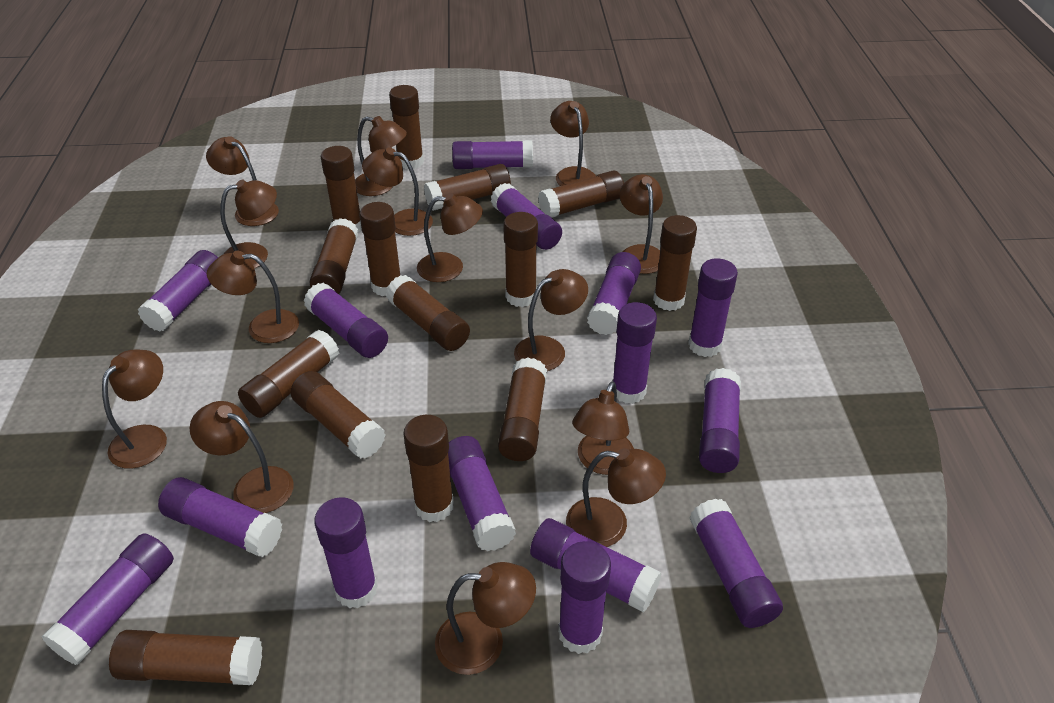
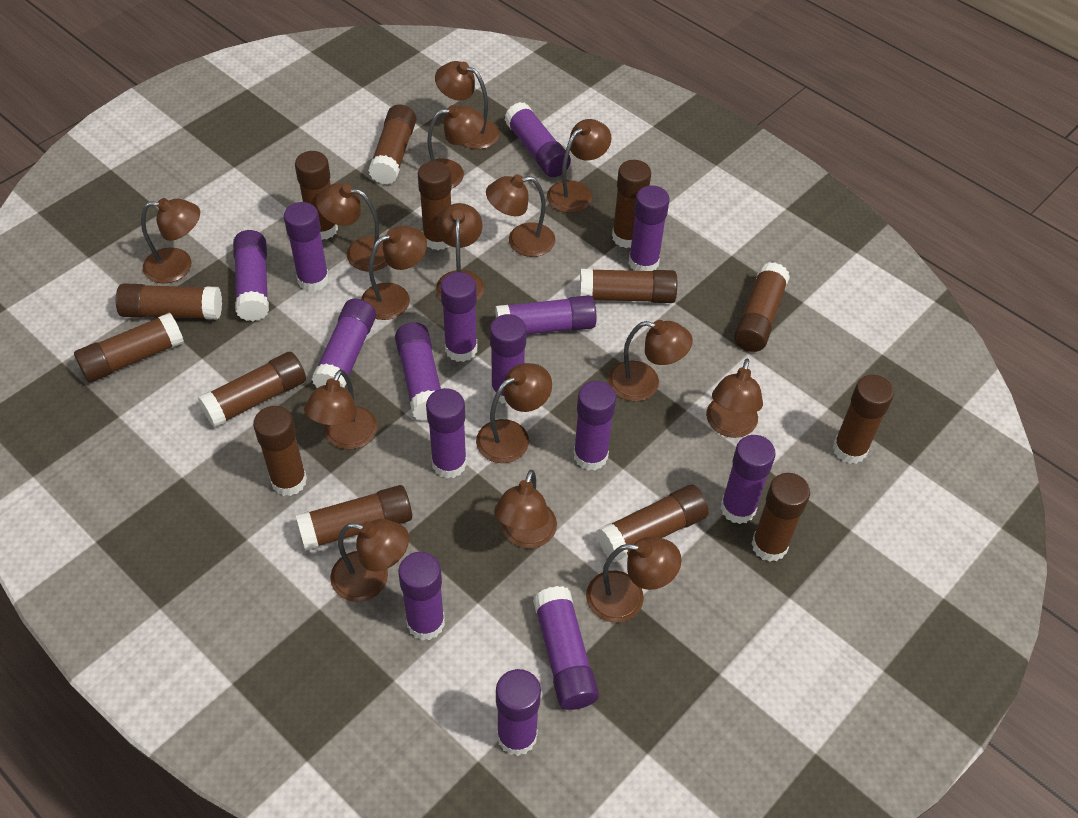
brown lamp: [102,350,167,469] [190,401,294,513] [206,136,279,226] [207,251,299,343] [220,180,277,269] [355,116,407,196] [362,147,433,236] [417,193,483,282] [435,562,536,675] [514,269,588,371] [550,101,596,186] [566,448,666,547] [572,381,634,475] [620,174,663,274] = 14 -> [141,198,200,284] [304,370,377,449] [316,183,388,271] [330,519,409,602] [361,226,427,320] [427,105,484,188] [435,61,500,149] [436,203,484,301] [476,363,552,463] [486,174,555,257] [494,470,557,549] [547,119,611,213] [586,536,682,623] [608,320,693,402] [706,359,763,438] = 15

